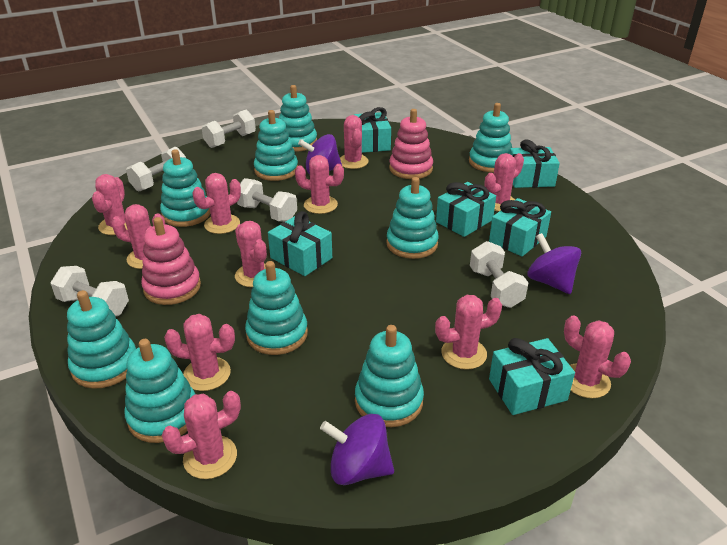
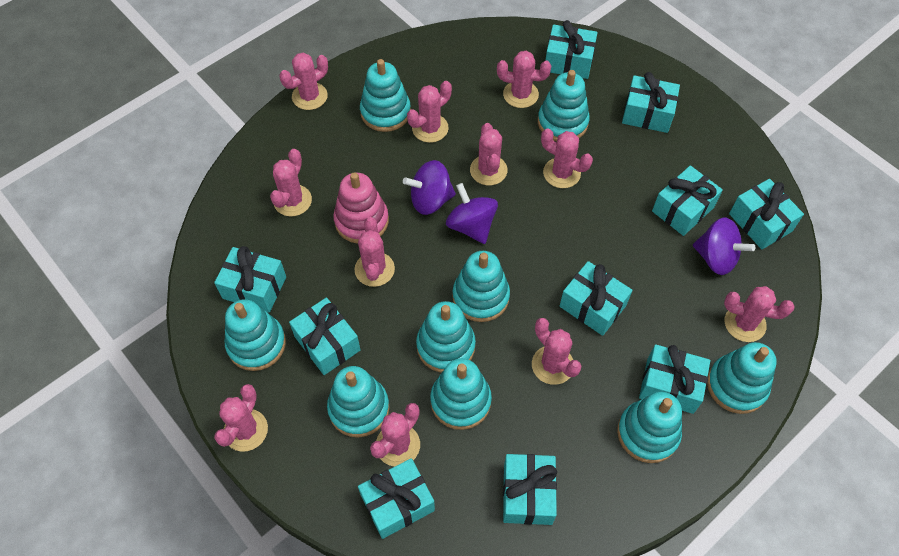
pink stacking toy: [141,217,201,305] [389,109,433,179] = 2 -> [333,172,389,244] = 1
turquoise gift: [268,211,332,276] [354,107,391,153] [436,182,496,237] [489,198,551,257] [489,338,575,415] [509,139,560,188] = 6 -> [214,246,286,313] [289,297,361,375] [358,458,435,539] [503,454,557,525] [545,20,597,79] [560,261,633,336] [622,72,680,133] [639,344,710,414] [652,166,723,236] [729,179,804,249] = 10
white dumbbell: [50,266,129,317] [126,147,186,191] [202,110,256,148] [237,178,297,222] [470,241,528,308] = 5 -> none = 0

